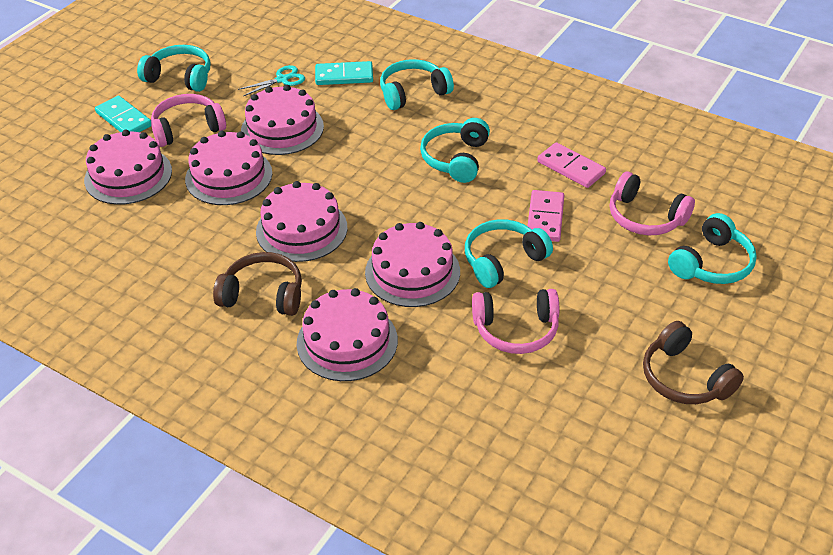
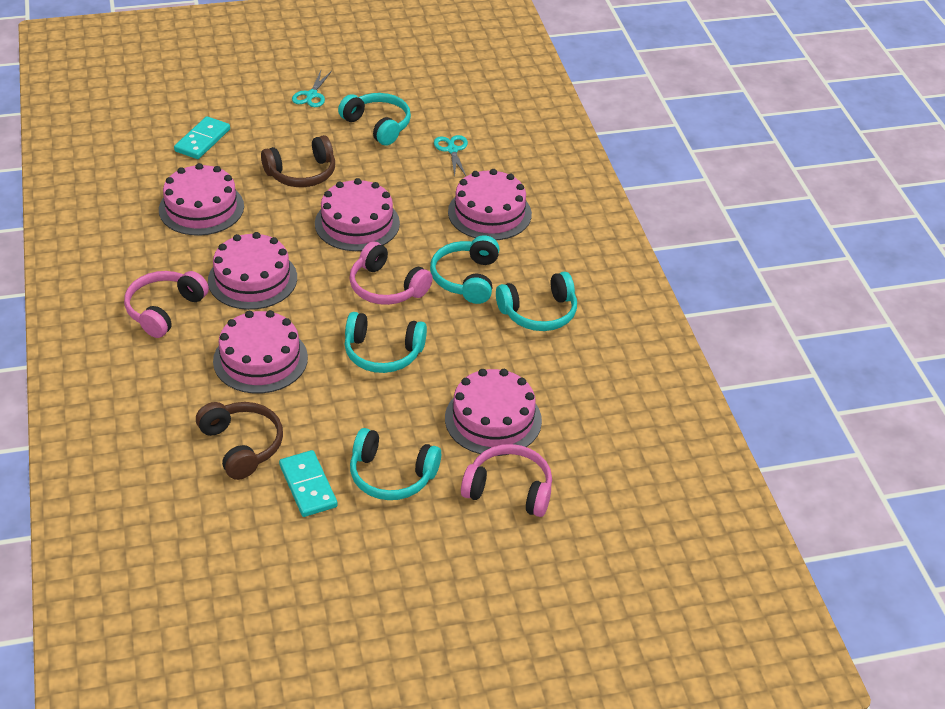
pink domino: [528,190,564,242] [537,142,606,188] = 2 -> none = 0
turquoise scissors: [238,65,305,96] = 1 -> [292,71,332,107] [434,135,468,177] = 2

